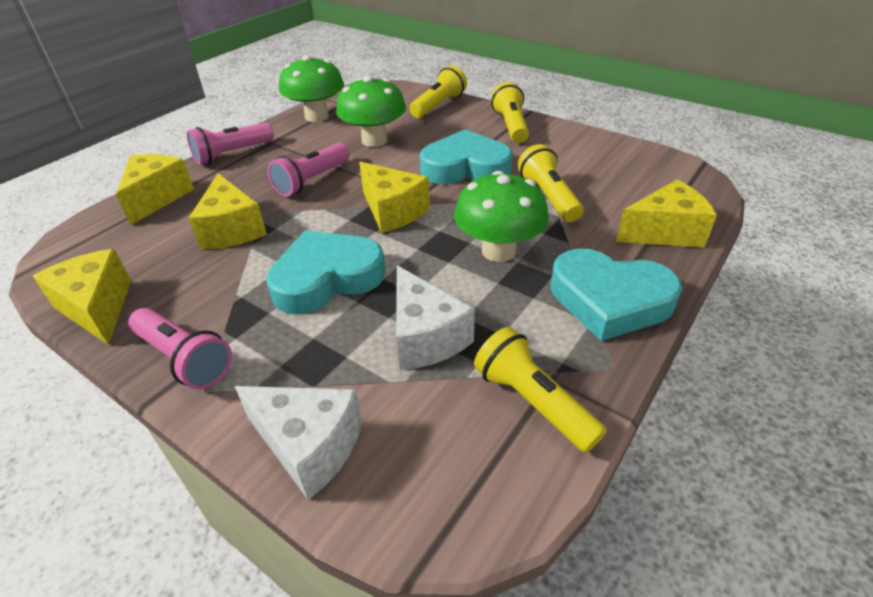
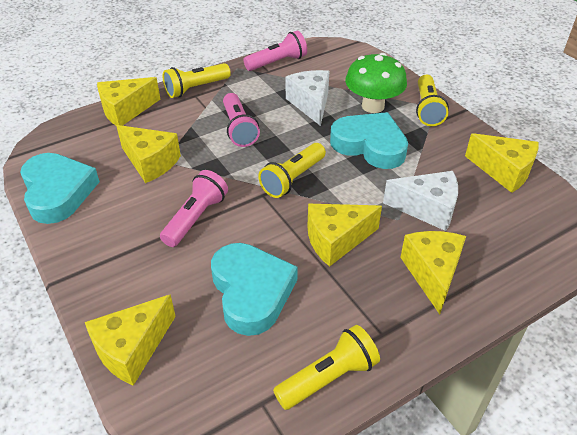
green mushroom: [279,55,344,122] [336,76,406,147] [454,171,549,262] = 3 -> [345,53,407,113] = 1
yellow cheese: [33,249,131,345] [116,154,194,225] [188,173,267,249] [359,162,430,233] [616,180,717,248] = 5 -> [85,294,176,386] [97,77,160,126] [116,125,181,183] [308,204,382,267] [400,231,466,314] [465,133,539,193] = 6

